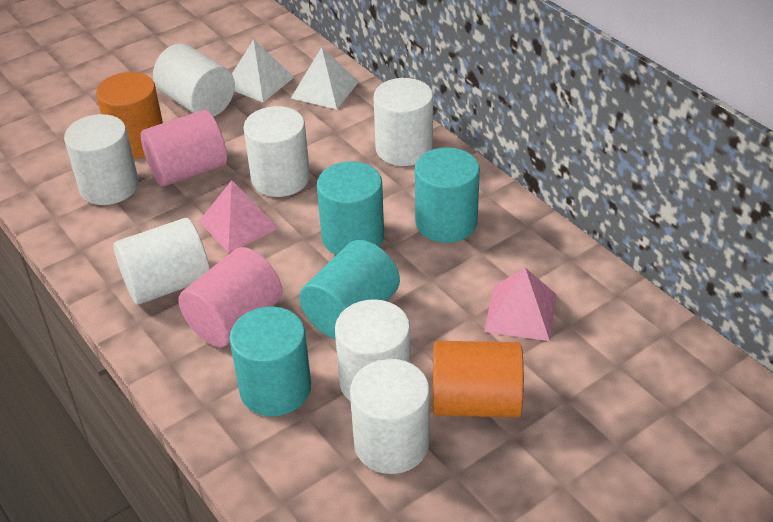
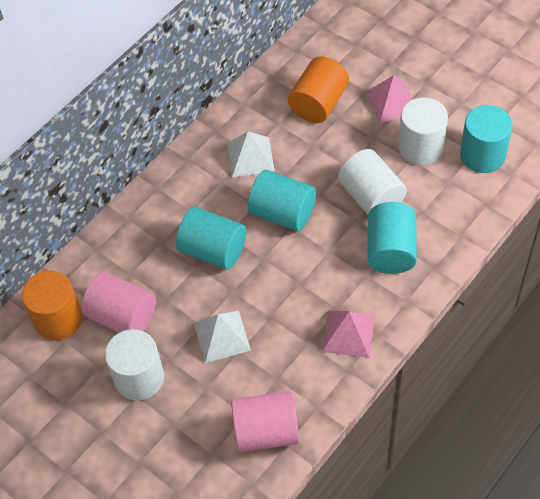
white cylinder: [64,114,139,205] [114,218,210,305] [153,44,235,117] [243,106,310,197] [335,299,411,402] [350,359,430,474] [373,78,433,166] = 7 -> [105,329,164,400] [338,149,407,215] [398,97,448,165] = 3

